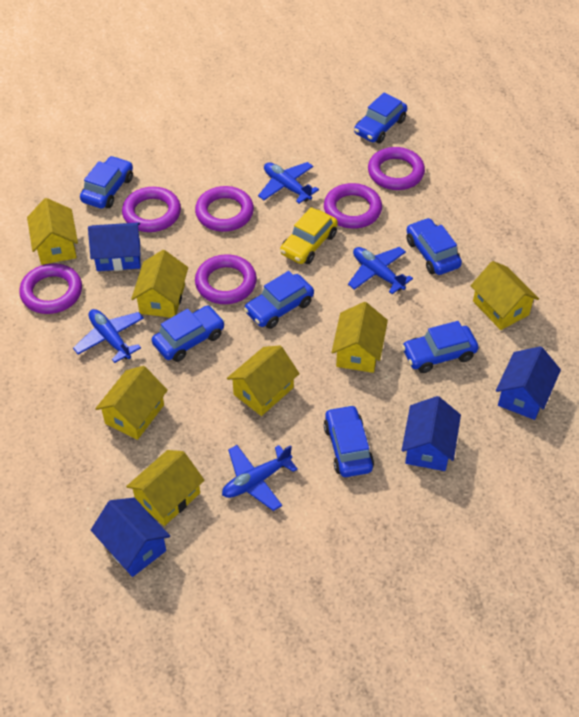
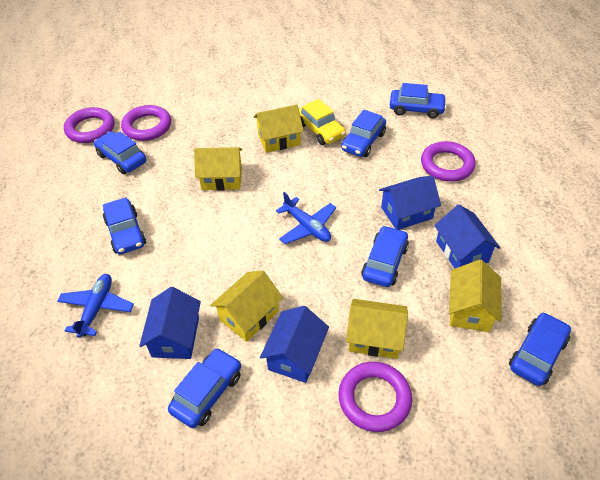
blue plane: [73,309,144,363] [222,445,298,511] [258,162,319,204] [348,247,413,294] = 4 -> [57,274,134,338] [276,192,336,244] = 2
purple ring: [19,263,82,314] [122,187,181,232] [195,186,254,232] [195,254,257,304] [324,183,382,229] [368,147,425,190] = 6 -> [64,107,114,143] [121,105,171,141] [338,362,412,432] [421,141,476,182] = 4
yellow house: [27,198,78,265] [95,366,168,440] [126,450,205,526] [131,250,188,318] [227,345,300,416] [331,302,388,373] [470,261,539,330] = 7 -> [194,147,242,190] [210,270,283,342] [254,104,304,153] [346,299,408,359] [449,260,502,332] = 5

